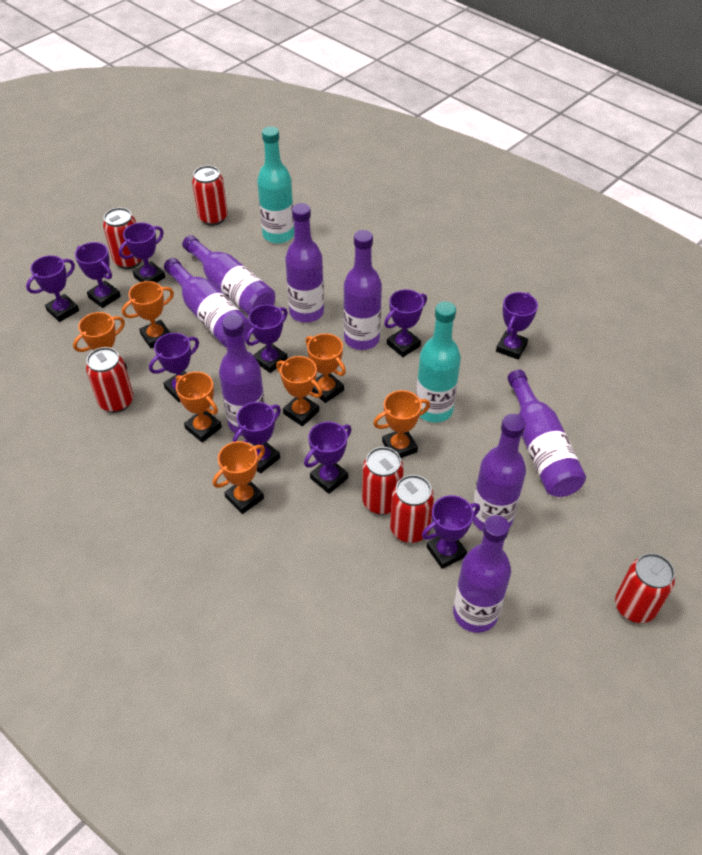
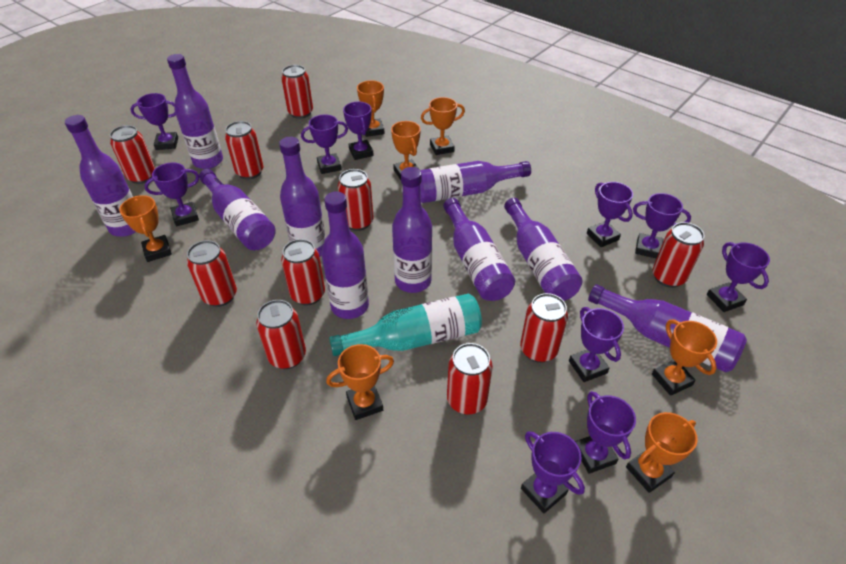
purple bottle: [164,258,251,347] [182,235,275,315] [219,315,265,436] [285,203,324,323] [343,230,382,350] [453,515,511,633] [472,414,526,531] [507,369,586,497] = 8 -> [65,115,136,237] [167,54,223,169] [199,169,276,250] [279,137,326,257] [322,192,369,319] [392,167,432,293] [420,161,531,203] [443,198,515,301] [504,198,583,301] [588,284,747,372] = 10
red can: [86,347,133,413] [103,207,141,269] [192,166,228,226] [362,447,404,515] [390,475,434,543] [615,553,675,623] = 6 -> [110,125,155,184] [187,240,237,307] [225,121,264,179] [256,300,306,369] [281,65,313,119] [281,239,325,305] [338,169,374,231] [447,343,493,415] [520,293,568,363] [653,222,704,288] = 10
turquoise bottle: [257,126,294,244] [416,301,461,423] = 2 -> [329,293,482,356] = 1

